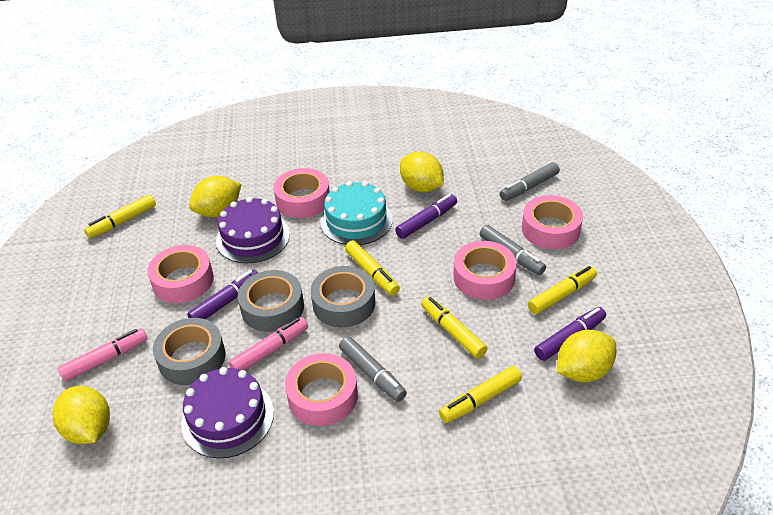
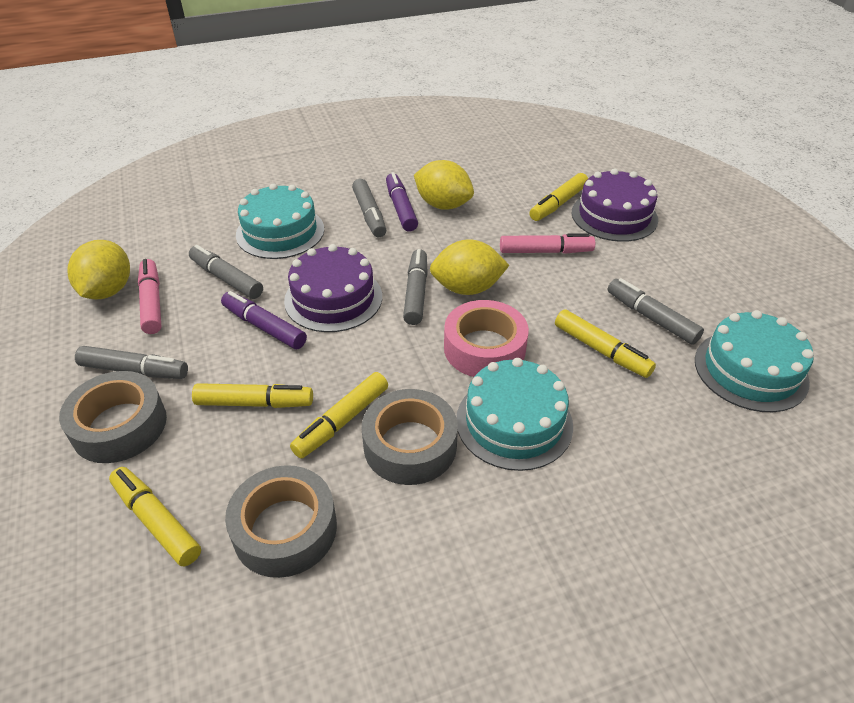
grey marker: [339,336,407,402] [480,225,546,275] [500,162,560,201] = 3 -> [75,346,188,379] [189,245,263,299] [352,179,386,237] [403,249,428,325] [607,278,704,345] = 5
pink tape: [147,245,214,303] [274,168,330,218] [285,353,358,426] [453,241,517,300] [522,195,583,249] = 5 -> [444,300,529,377] = 1
purple marker: [187,270,258,319] [395,194,457,239] [534,307,606,361] = 3 -> [221,291,307,349] [386,172,418,231] = 2
turquoise cake: [320,181,393,245] = 1 -> [236,183,324,259] [456,358,573,471] [695,310,814,412] = 3
yellow lemon: [53,386,110,444] [189,176,241,217] [400,152,444,192] [557,330,616,382] = 4 -> [67,240,130,299] [414,160,474,210] [430,239,509,295] = 3

